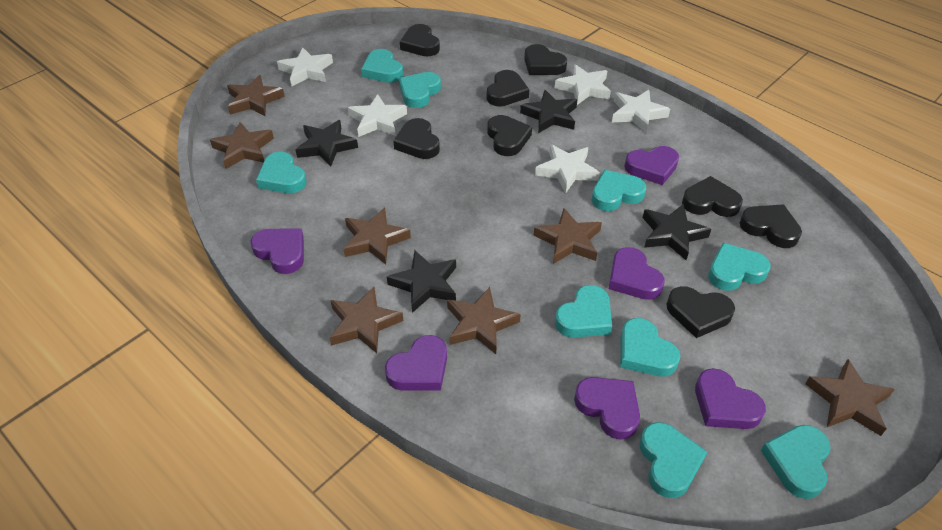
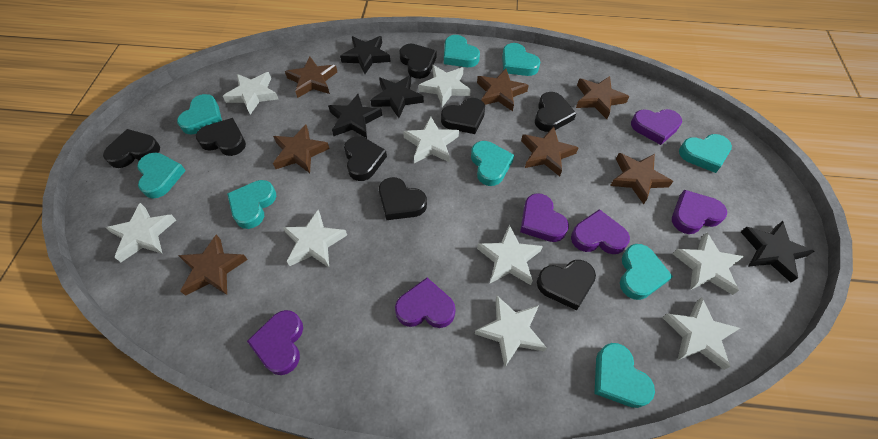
white star: [277,48,333,86] [348,94,407,137] [535,144,600,193] [555,64,611,105] [612,90,670,133] = 5 -> [106,203,176,262] [223,72,278,115] [283,210,347,267] [403,116,459,163] [419,65,471,107] [475,296,547,367] [477,225,543,285] [662,297,740,370] [673,232,744,295] = 9

